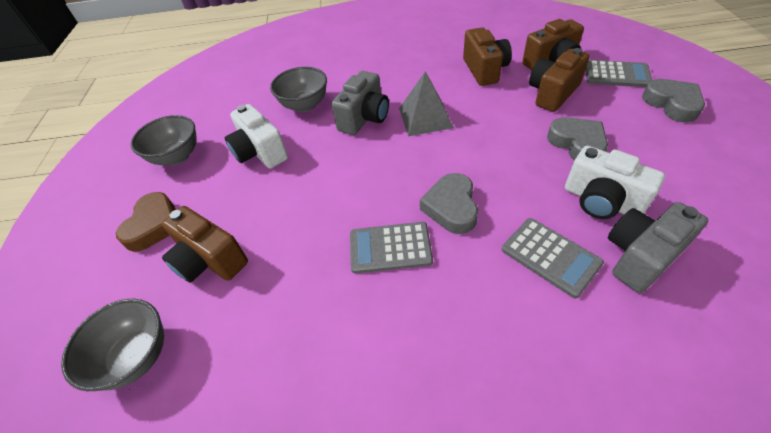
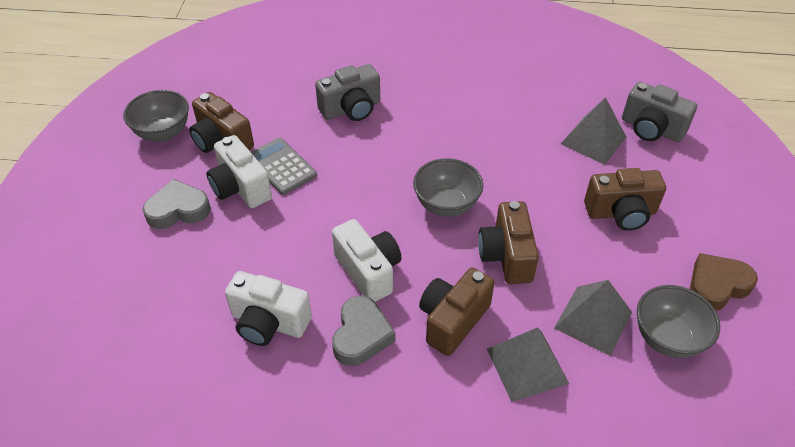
grey calculator: [350,222,433,274] [502,218,604,298] [586,60,652,87] = 3 -> [251,138,317,195] = 1
grey heart: [420,173,478,234] [547,117,608,160] [642,79,705,122] = 3 -> [142,179,211,229] [332,296,395,366] = 2
grey pyramid: [399,71,454,136] = 1 -> [487,327,569,402] [554,280,632,356] [561,97,626,165] = 3
white camera: [225,104,288,168] [565,146,665,219] = 2 -> [207,135,272,208] [225,271,312,346] [332,219,401,302] = 3

